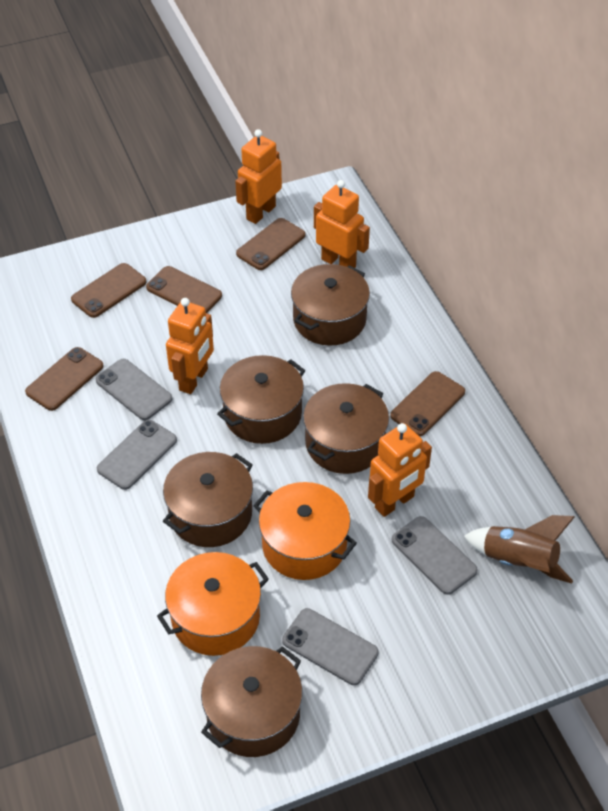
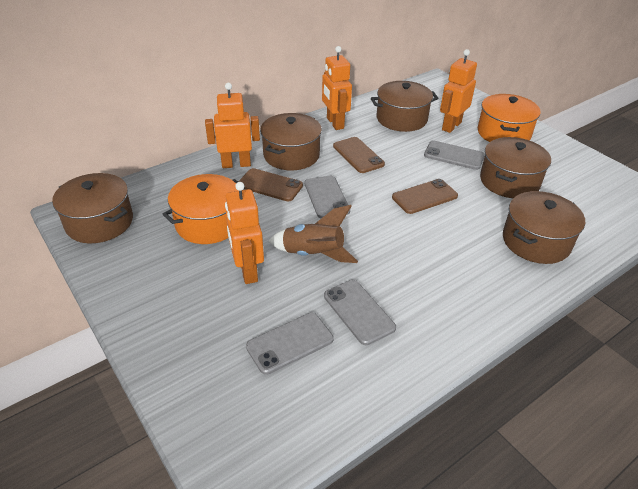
brown phone: [25,347,104,411] [71,263,147,318] [146,266,222,313] [236,218,305,270] [390,371,465,436] = 5 -> [238,168,303,201] [333,137,385,173] [392,179,458,214] = 3

